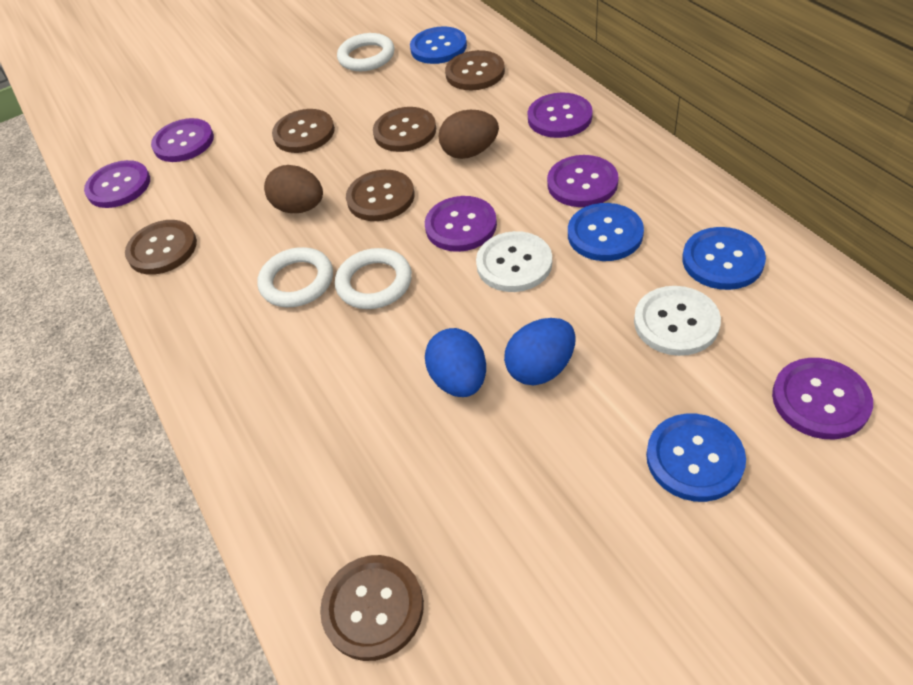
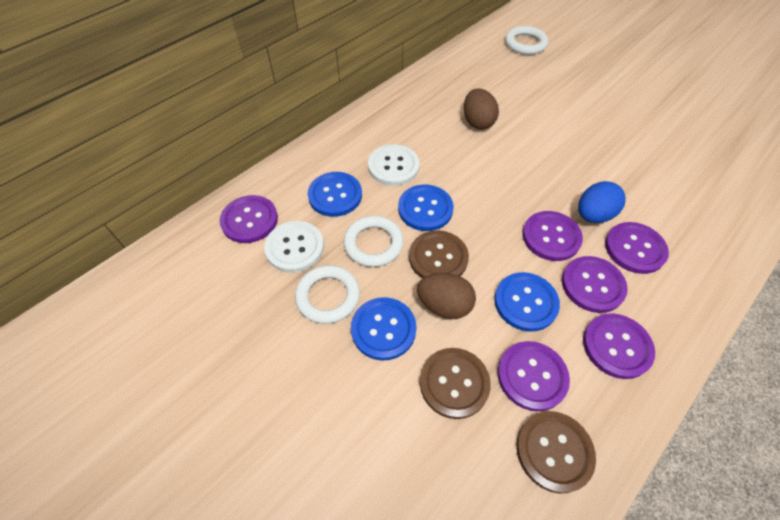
blue egg: [425,328,486,397] [504,318,576,385] = 2 -> [578,181,625,223] = 1
brown button: [125,220,197,275] [272,109,335,153] [320,555,424,661] [346,170,415,221] [373,107,436,152] [445,50,505,90] = 6 -> [409,230,469,278] [420,348,491,419] [516,411,596,493] = 3

